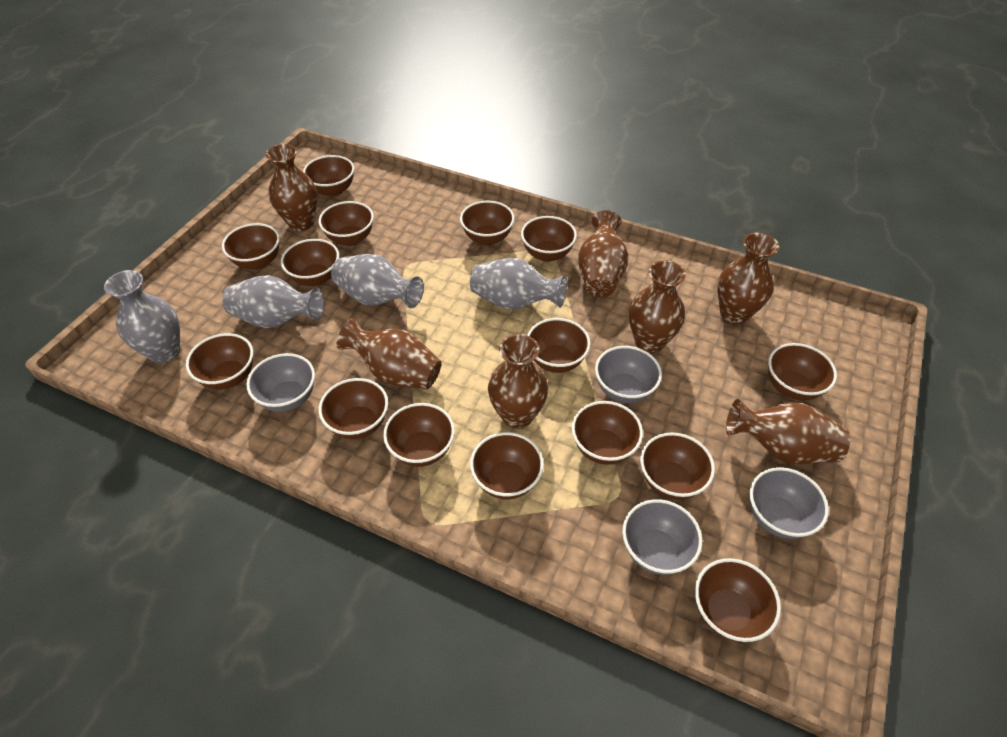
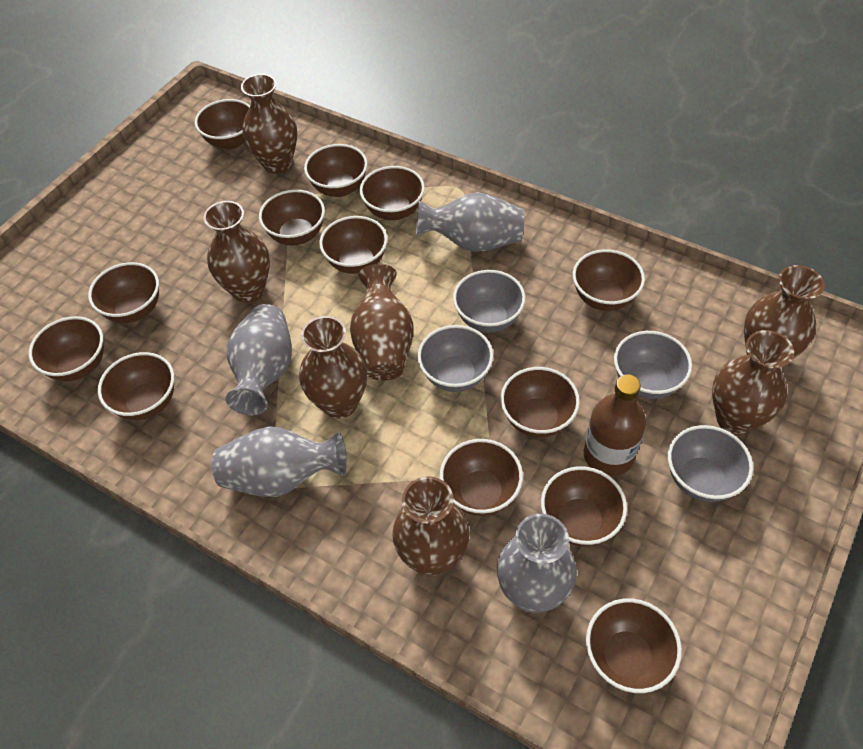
brown bottle: none = 0 -> [584,374,646,476] = 1
brown bowl: [186,333,253,390] [222,223,280,270] [281,239,339,286] [303,155,354,197] [319,201,374,246] [319,378,388,439] [383,403,455,467] [460,201,514,245] [470,432,544,499] [521,216,577,262] [528,318,591,373] [572,401,643,465] [640,432,715,500] [695,558,781,642] [768,343,837,401] = 15 -> [29,316,104,381] [88,262,159,323] [98,352,174,420] [195,99,250,149] [259,189,325,245] [304,144,368,197] [319,216,388,274] [360,166,425,220] [440,439,523,516] [501,367,580,438] [541,466,627,546] [573,249,645,311] [586,598,682,693] = 13

